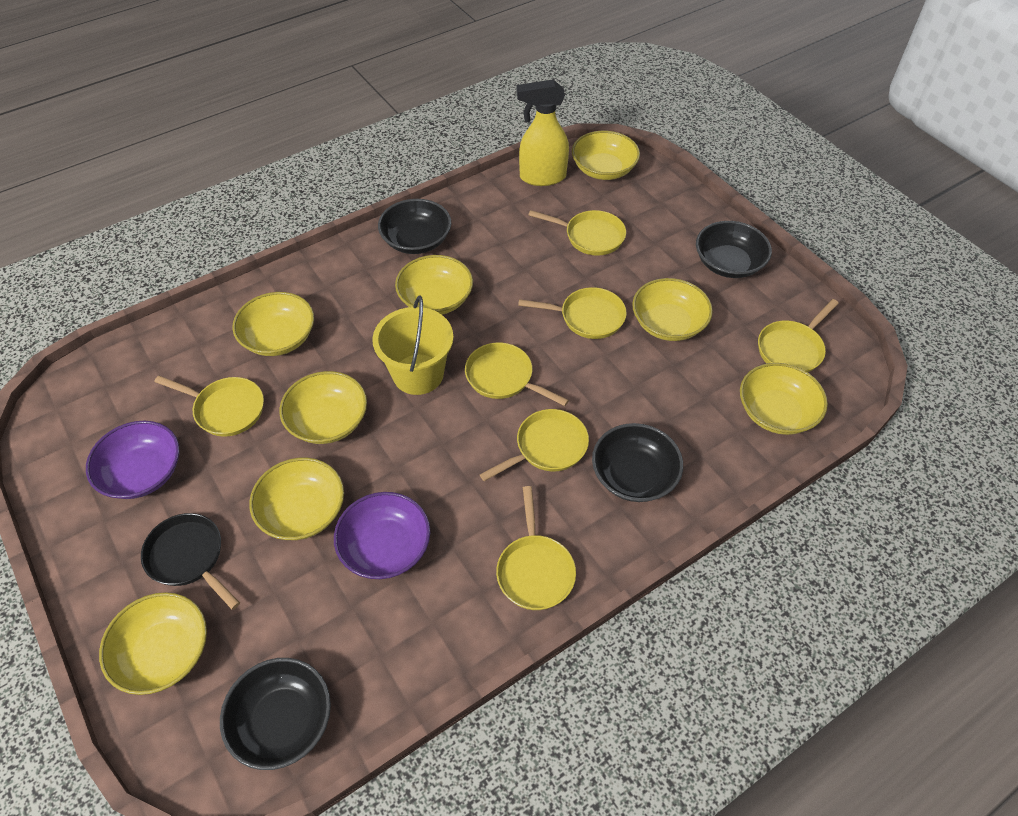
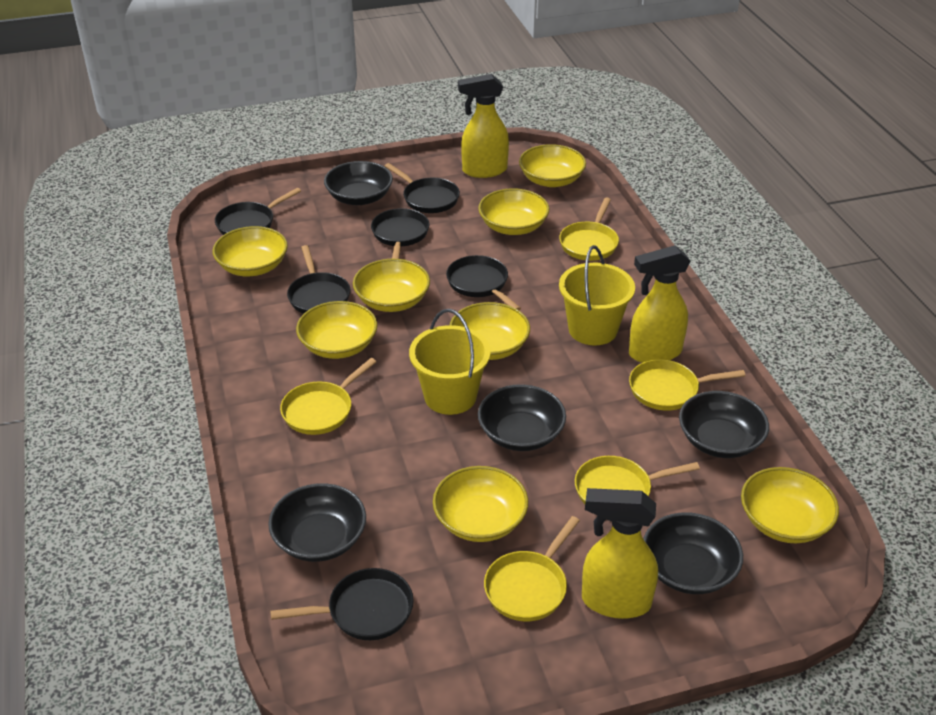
black bowl: [220,658,331,770] [378,199,451,254] [592,423,683,502] [696,221,772,278] = 4 -> [268,483,366,562] [324,161,393,205] [478,384,566,451] [643,512,743,594] [679,391,769,458] = 5
black pan: [141,513,240,610] = 1 -> [215,188,301,235] [270,568,414,640] [287,245,351,314] [371,208,429,259] [385,163,460,213] [446,255,521,310] = 6
purple bowl: [86,421,180,499] [334,492,430,579] = 2 -> none = 0
yellow bucket: [372,295,454,395] = 1 -> [409,309,491,415] [559,245,635,345] = 2
yellow pan: [154,375,264,437] [465,343,569,406] [480,409,589,481] [496,486,576,610] [518,287,627,339] [528,210,626,256] [758,299,839,372] = 7 -> [280,358,376,435] [484,516,580,621] [559,197,619,261] [575,456,700,504] [629,359,746,411] = 5
yellow spray bottle: [517,79,569,186] = 1 -> [458,74,509,178] [582,488,658,619] [629,245,691,363] = 3

